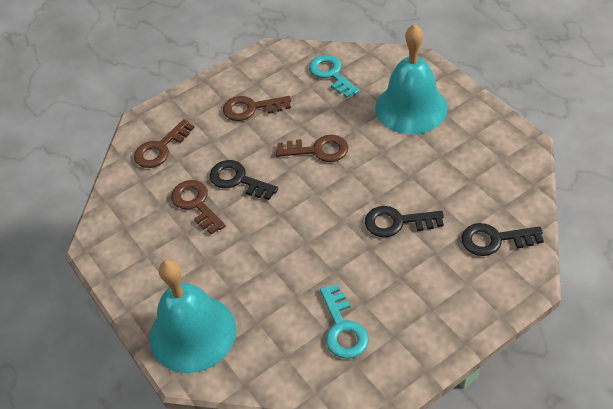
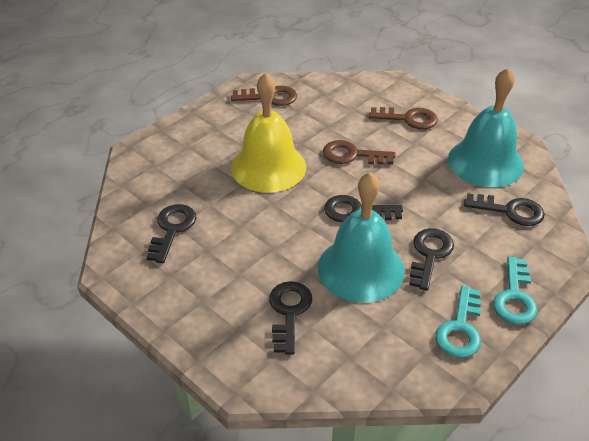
black key: [210,160,278,200] [365,206,444,237] [461,223,544,256] = 3 -> [146,204,196,263] [269,281,312,354] [324,195,403,223] [409,228,454,291] [464,193,545,226] = 5
brown key: [134,119,195,168] [171,180,226,234] [223,96,291,121] [276,135,348,162] = 4 -> [231,86,297,106] [323,140,395,165] [369,107,438,129] = 3
yellow bell: none = 0 -> [231,72,306,193] = 1

